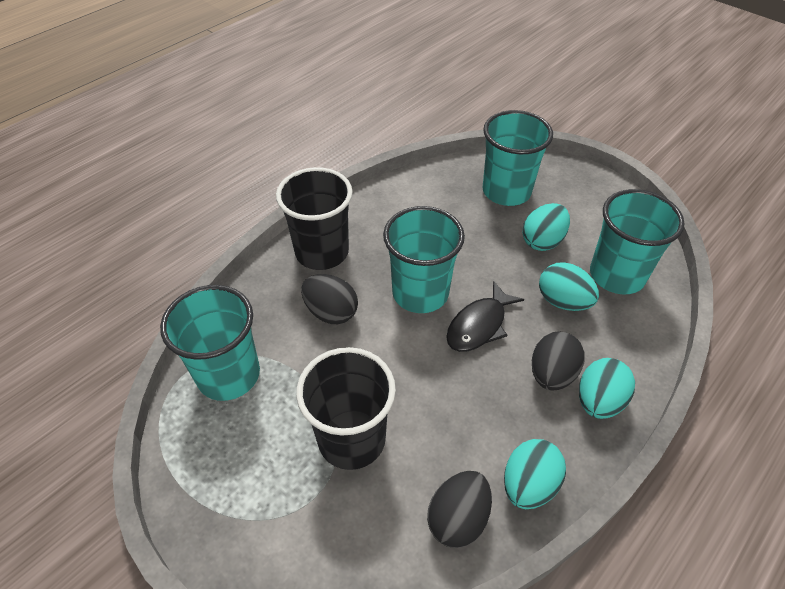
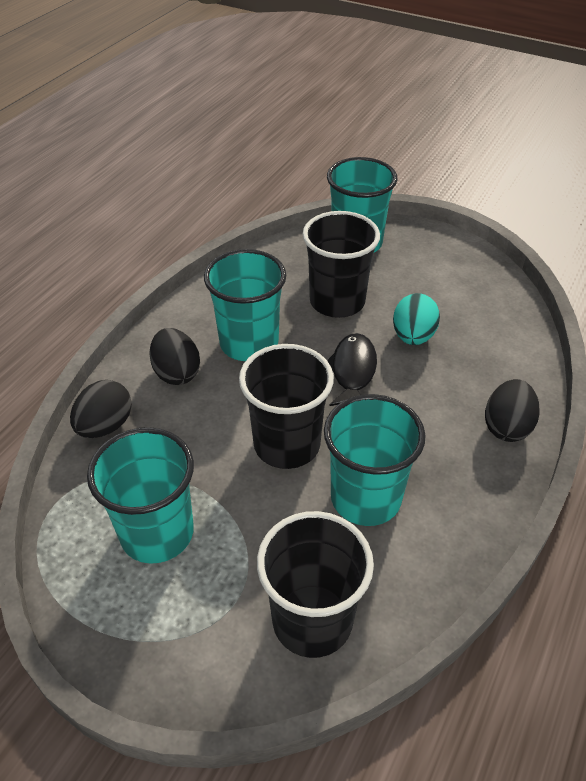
black cup: [276,167,353,270] [296,347,396,470] = 2 -> [239,344,334,469] [257,511,374,658] [303,211,380,318] = 3
turquoise egg: [504,439,566,509] [522,203,570,251] [539,262,599,311] [579,358,635,419] = 4 -> [393,293,440,345] = 1

